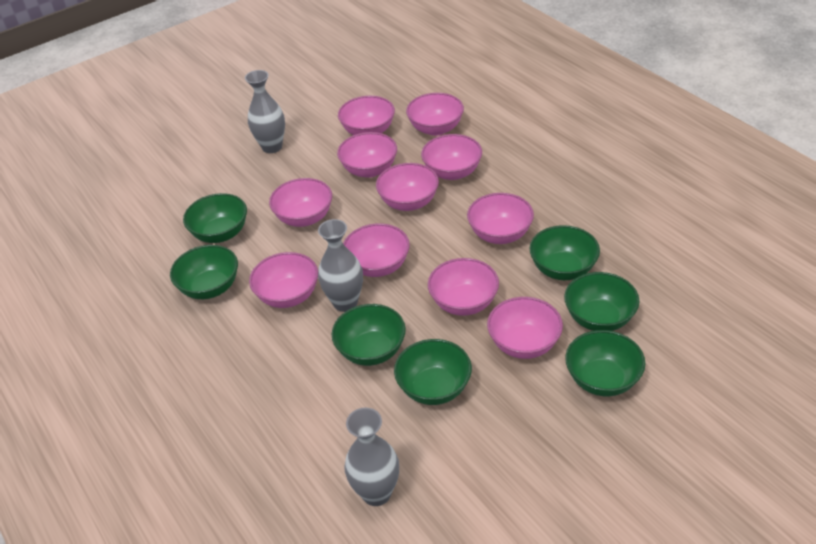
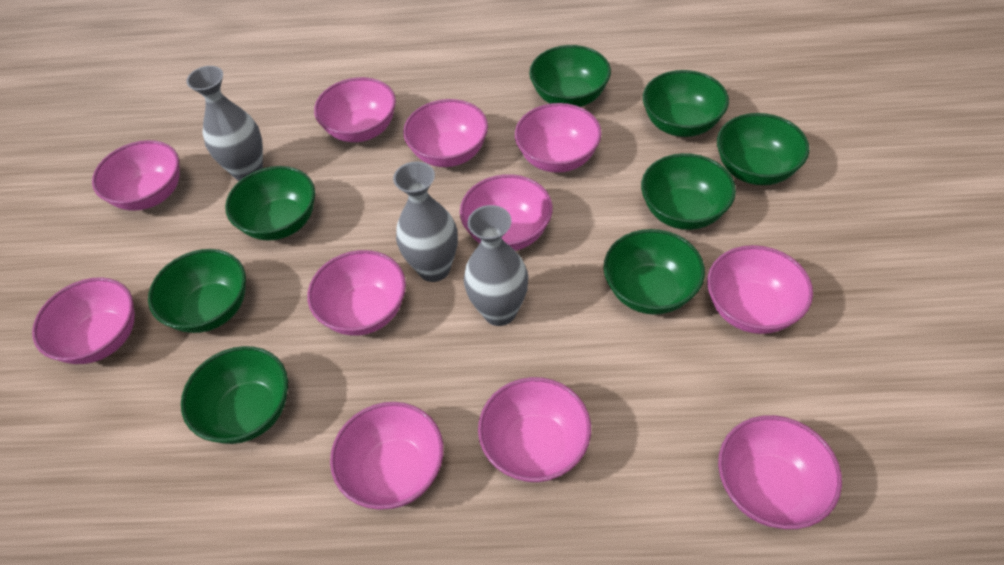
green bowl: [170,245,238,299] [183,193,247,243] [331,304,406,366] [394,339,472,405] [529,225,600,280] [564,272,639,331] [565,330,645,396] = 7 -> [148,249,246,333] [181,346,288,444] [225,166,315,241] [529,45,611,107] [604,229,705,315] [641,153,736,230] [643,70,729,137] [717,113,809,185] = 8

